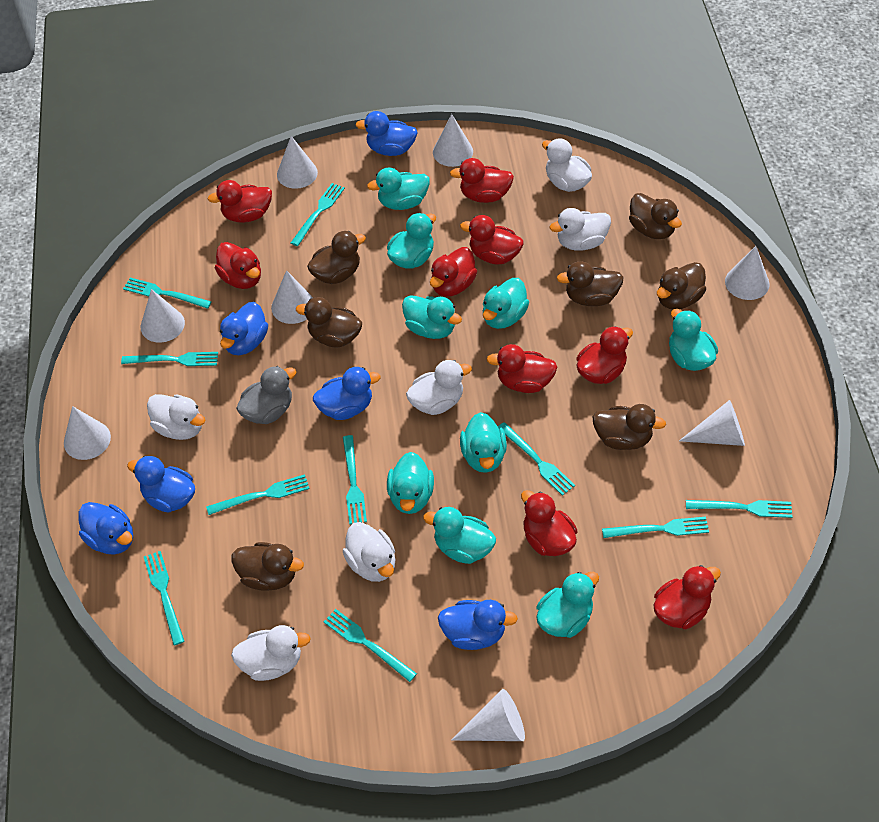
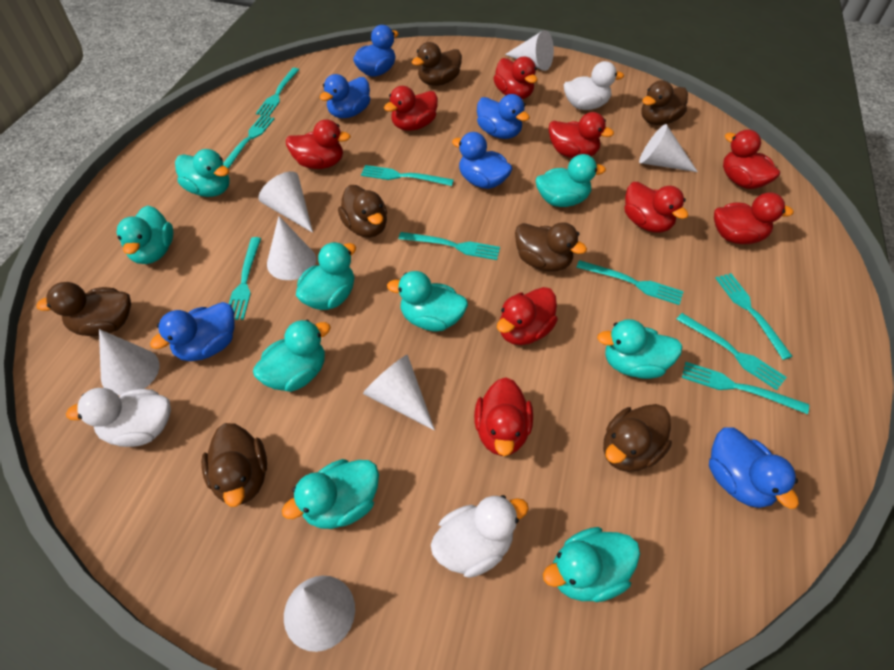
grey duck: [236,366,296,424] = 1 -> none = 0
turquoise fork: [121,352,218,366] [123,277,211,309] [144,551,185,645] [206,474,309,515] [291,183,345,246] [324,609,417,682] [343,435,367,524] [498,422,575,496] [602,517,709,538] [686,500,792,518] = 10 -> [223,115,275,169] [229,237,261,320] [256,68,299,117] [361,165,454,186] [398,232,500,260] [576,260,684,305] [676,313,787,390] [682,362,809,414] [715,273,793,360] = 9
white cone: [64,406,111,460] [141,289,185,343] [271,270,313,324] [277,136,318,189] [433,114,473,167] [451,689,525,741] [679,400,745,446] [725,246,770,300] = 8 -> [99,329,160,396] [259,171,313,233] [267,216,316,280] [284,576,355,652] [363,355,435,430] [505,30,554,71] [639,124,698,172] = 7
white duck: [147,394,205,440] [231,625,311,681] [343,522,395,582] [406,360,472,415] [542,138,592,192] [549,208,611,251] = 6 -> [66,388,171,447] [431,495,529,578] [564,61,624,110] = 3

